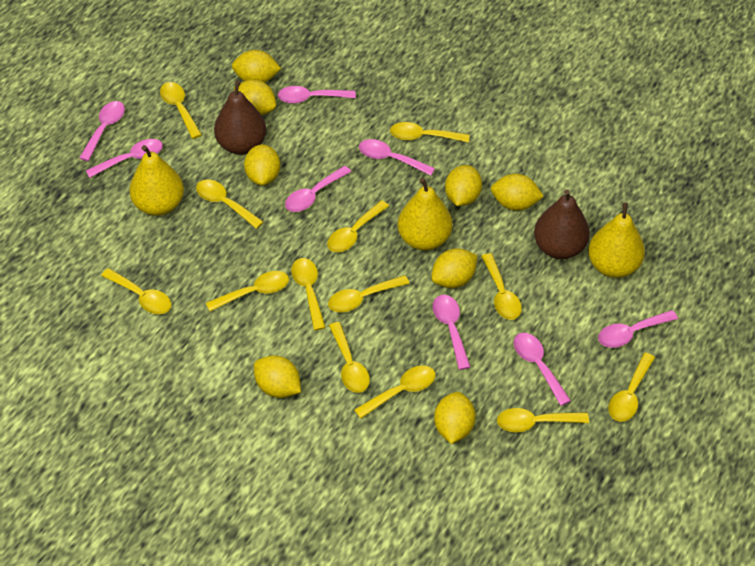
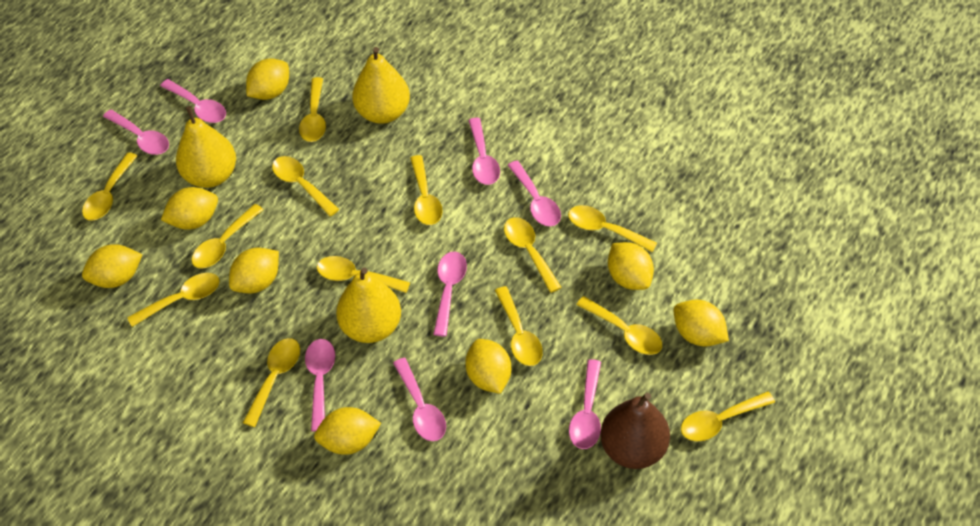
brown pear: [214,80,267,155] [534,189,590,259] = 2 -> [600,393,670,469] = 1

